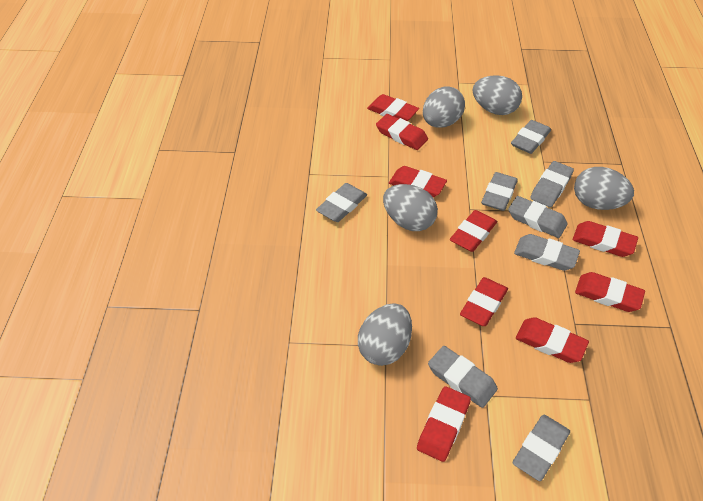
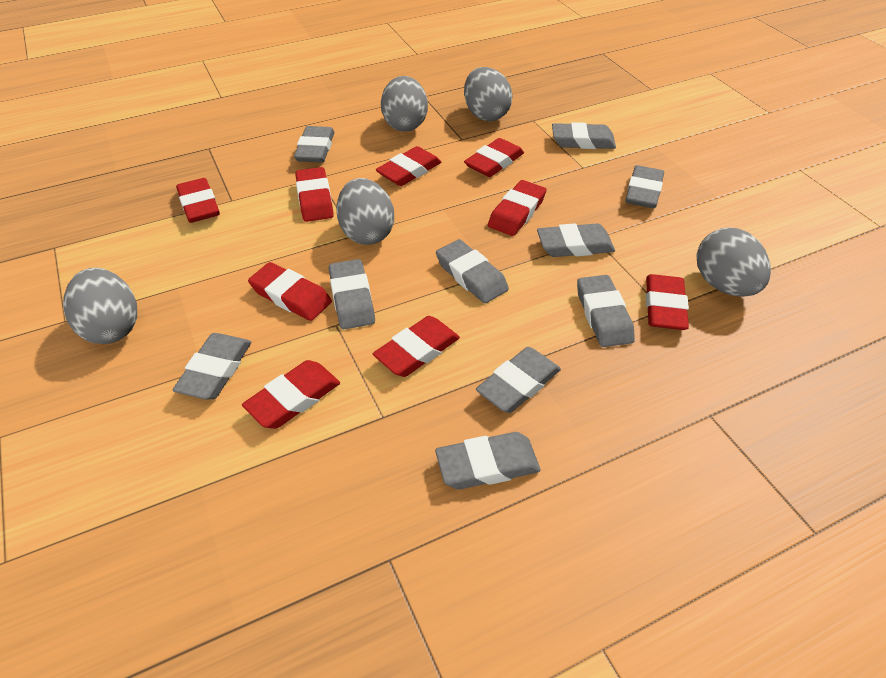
grey eraser: [316,183,367,222] [428,346,498,408] [481,172,518,211] [508,196,568,238] [511,120,551,154] [512,415,570,481] [514,234,580,271] [530,161,574,207] = 8 -> [173,333,251,399] [294,126,334,163] [329,259,375,329] [435,432,541,489] [436,239,509,303] [476,347,561,413] [537,223,615,257] [552,122,616,149] [577,275,635,347] [625,165,664,208] = 10

